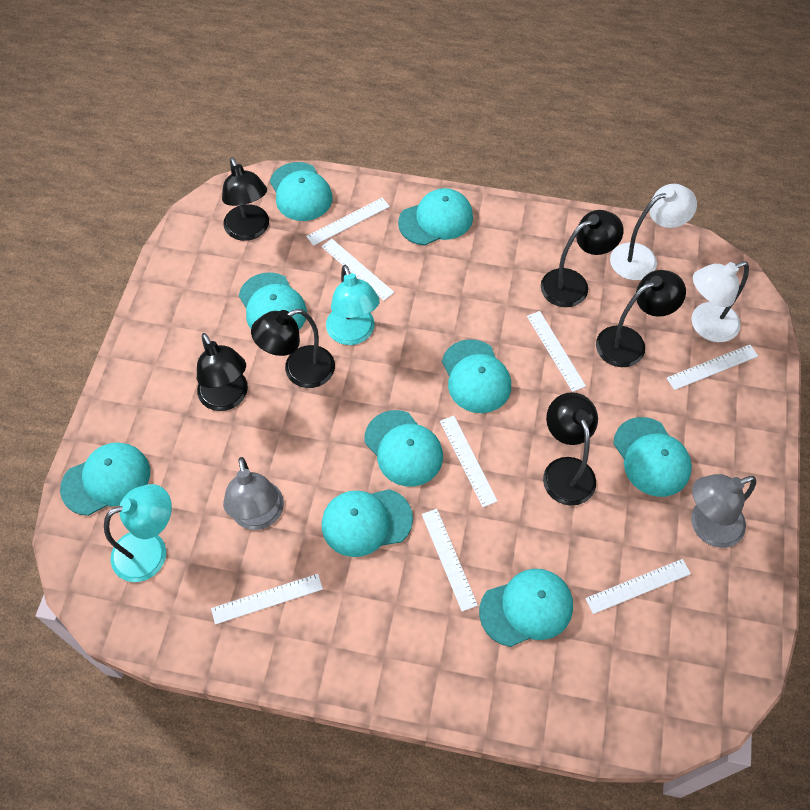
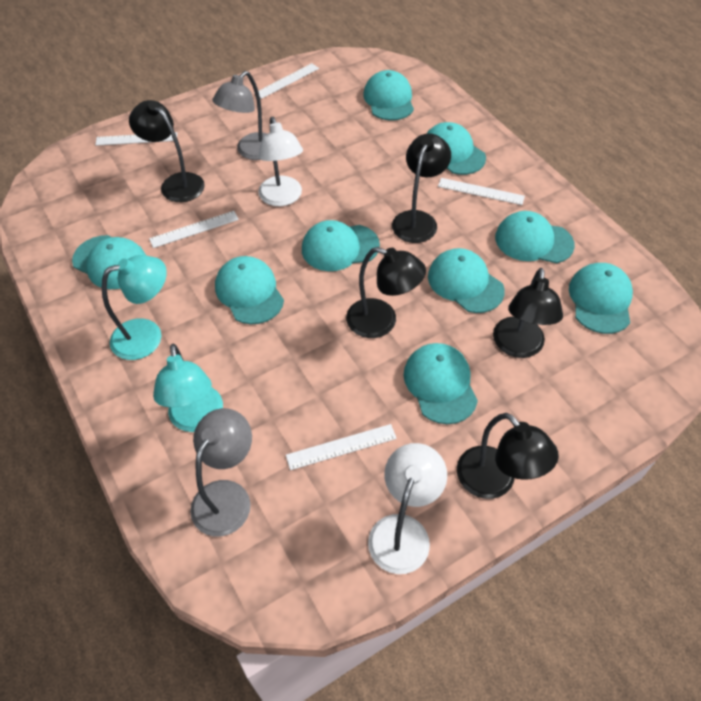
black lamp: [197,333,248,411] [222,157,269,241] [251,309,335,388] [541,210,623,307] [543,392,598,506] [596,270,686,367] = 6 -> [129,100,205,202] [346,247,426,338] [392,133,451,243] [457,413,559,499] [493,268,563,358] = 5
white ruler: [211,574,323,625] [306,198,390,246] [321,239,394,301] [422,509,478,612] [440,416,498,507] [527,311,586,392] [585,559,691,614] [667,345,758,390] = 8 -> [95,132,177,146] [149,211,239,248] [254,63,319,99] [286,424,397,470] [438,178,525,205] = 5

